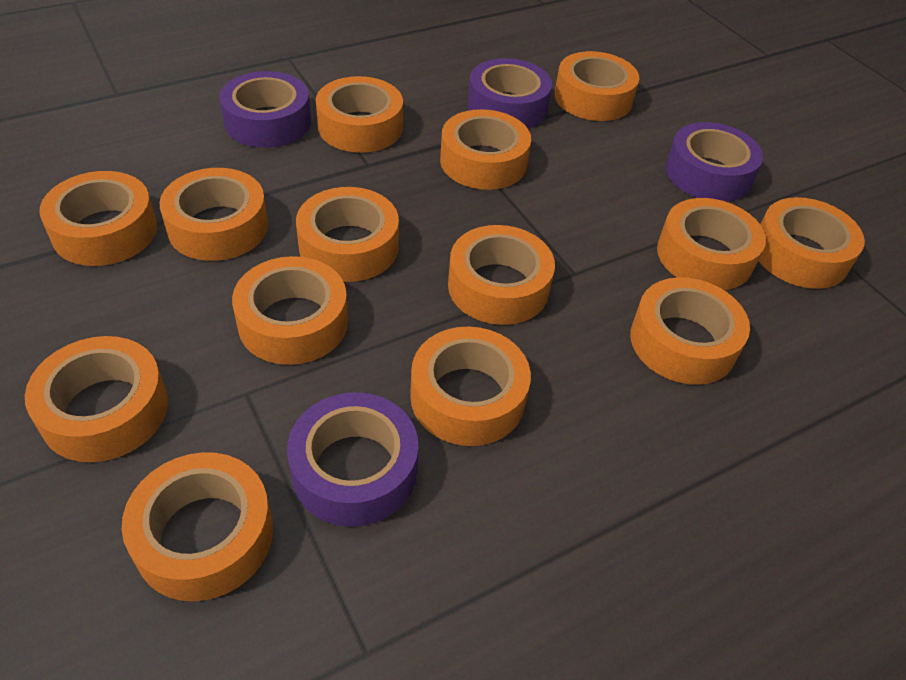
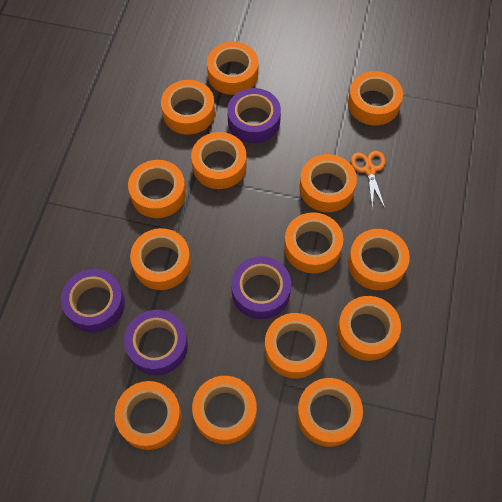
orange scissors: none = 0 -> [351,151,385,209] = 1

